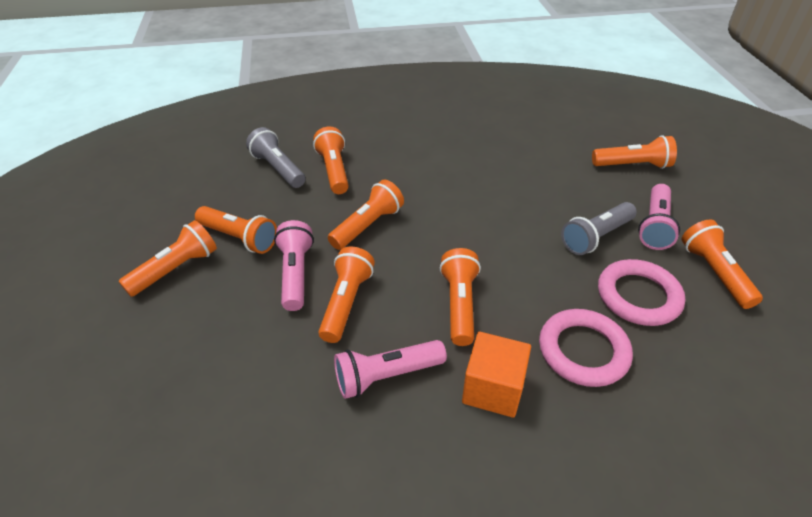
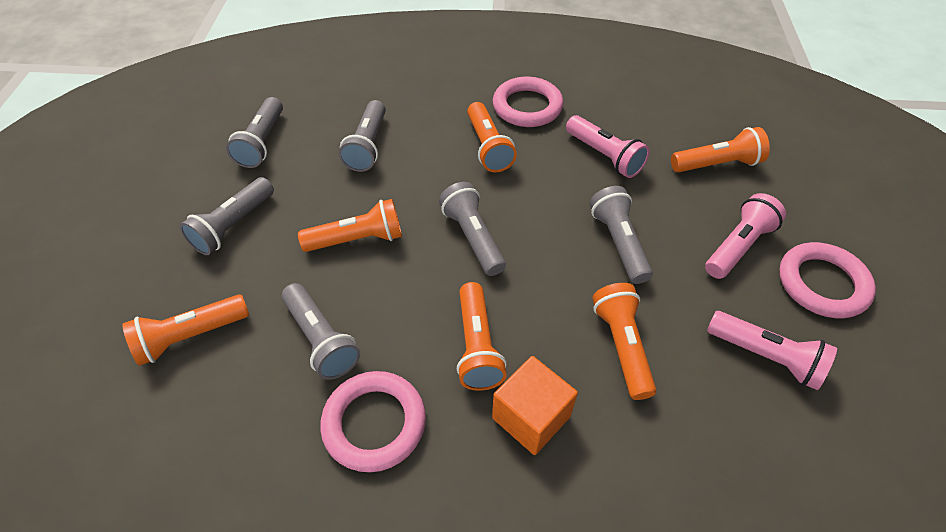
grey flashlight: [246,127,306,188] [561,202,637,255] = 2 -> [180,177,274,255] [226,97,283,168] [282,283,360,380] [339,100,386,172] [439,182,506,276] [590,186,653,284] = 6
orange flashlight: [119,220,217,297] [195,206,277,254] [313,127,349,194] [318,246,375,343] [328,180,404,250] [440,248,481,346] [592,135,677,169] [682,219,763,309] = 8 -> [122,295,249,366] [298,199,402,252] [457,282,507,391] [467,102,517,172] [592,283,656,400] [671,127,770,172] = 6
pink ring: [539,309,633,387] [598,259,685,326] = 2 -> [320,371,426,472] [493,77,564,127] [779,242,876,318] = 3

